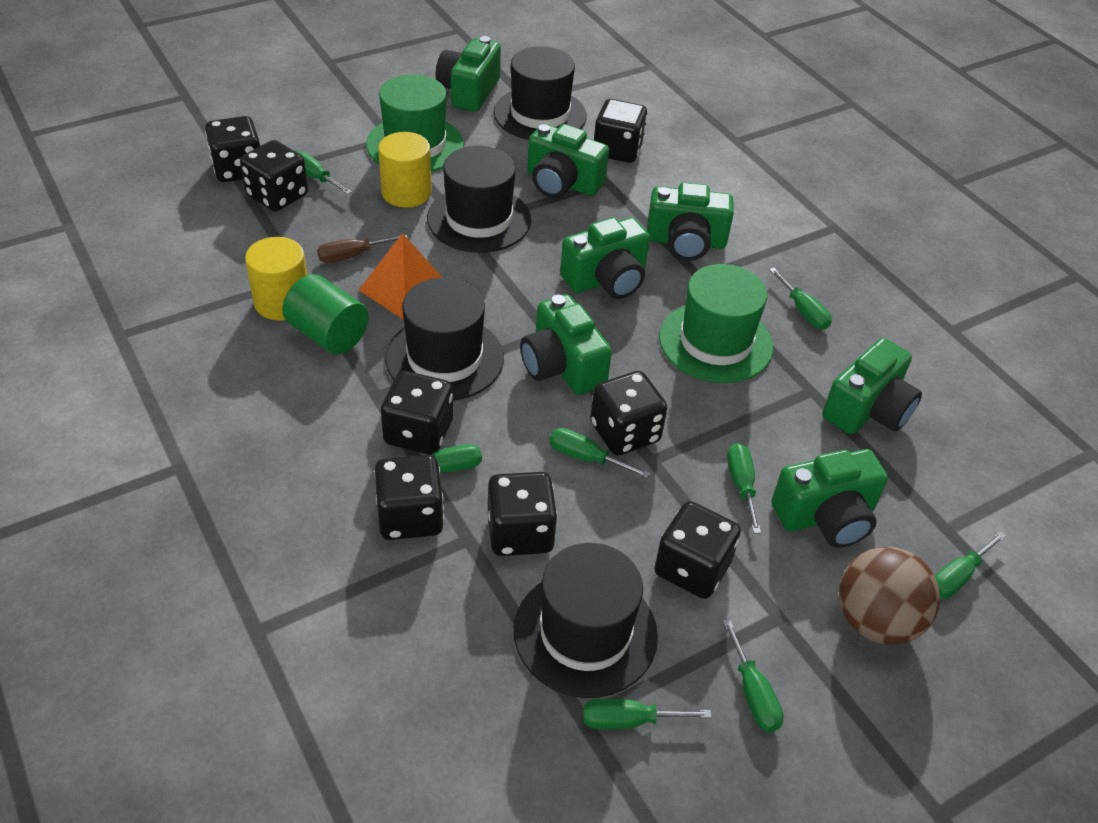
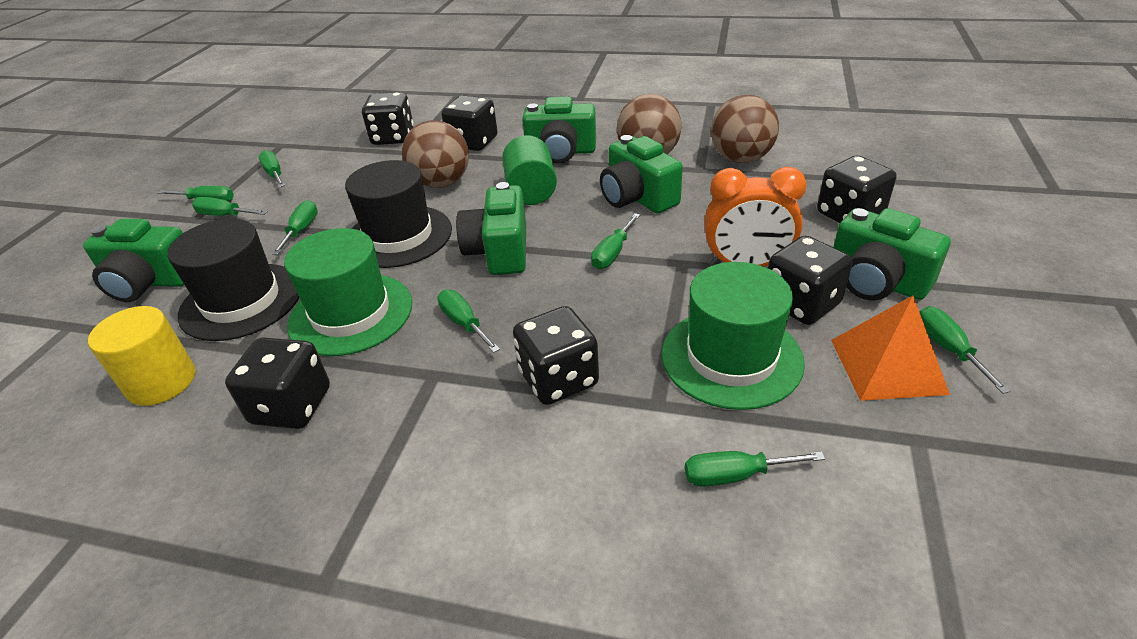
black dice: [205,116,260,182] [240,140,308,212] [375,455,444,540] [381,371,453,455] [488,472,557,556] [590,371,667,456] [594,99,647,163] [654,501,741,599] = 8 -> [225,337,330,429] [362,92,414,145] [442,95,497,151] [513,306,599,405] [768,236,853,325] [817,156,896,223] = 6
black hat: [385,278,504,400] [427,146,531,253] [494,47,587,140] [514,543,658,698] = 4 -> [167,219,299,341] [345,160,452,268] = 2
brown ball: [839,547,940,645] = 1 -> [402,120,469,188] [617,94,682,154] [711,95,779,163] = 3
brown screwdriver: [317,234,408,263] = 1 -> none = 0
green camera: [436,36,501,112] [520,294,612,395] [527,124,609,198] [560,217,650,299] [647,182,734,261] [771,449,888,548] [822,338,922,435] = 7 -> [83,219,184,302] [456,182,526,275] [522,97,596,163] [600,135,683,213] [834,208,951,300] = 5
orange clock: none = 0 -> [704,167,806,267] = 1
yellow cylinder: [245,237,307,321] [378,132,432,208] = 2 -> [88,306,196,406] = 1

